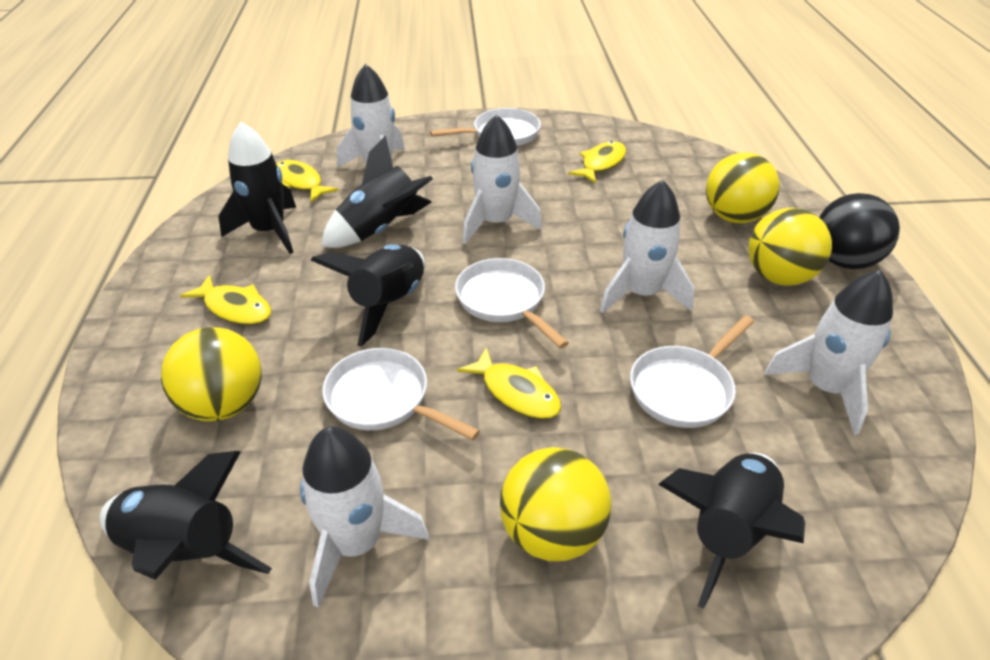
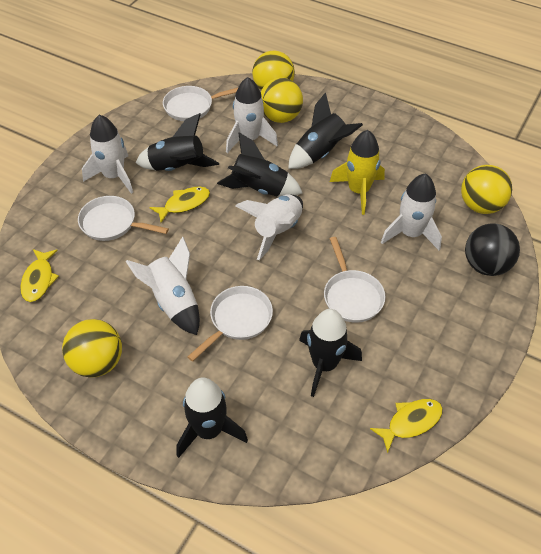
yellow fish: [180,275,271,325] [276,160,338,202] [457,347,561,419] [568,141,626,184] = 4 -> [20,249,59,302] [149,187,210,223] [370,399,443,453] = 3
yellow rocket: none = 0 -> [330,130,385,215] = 1

